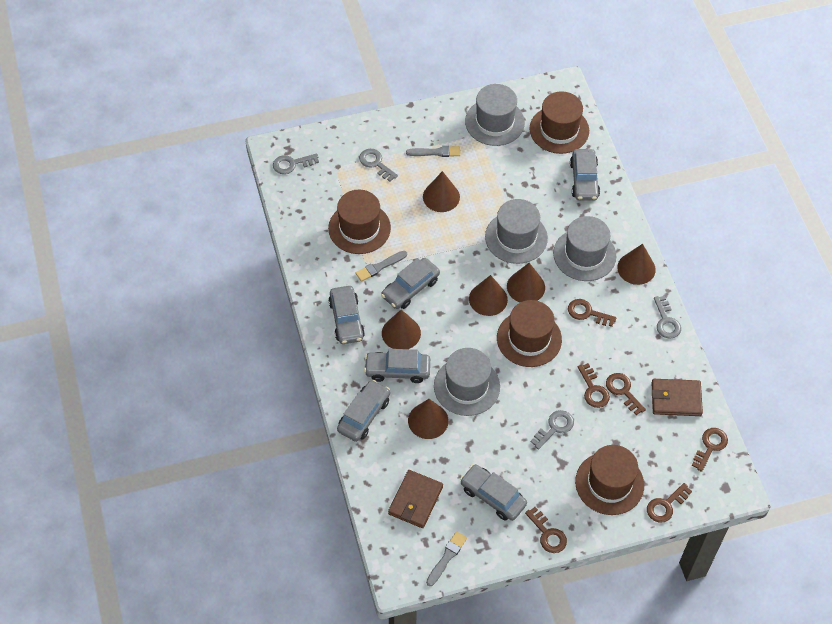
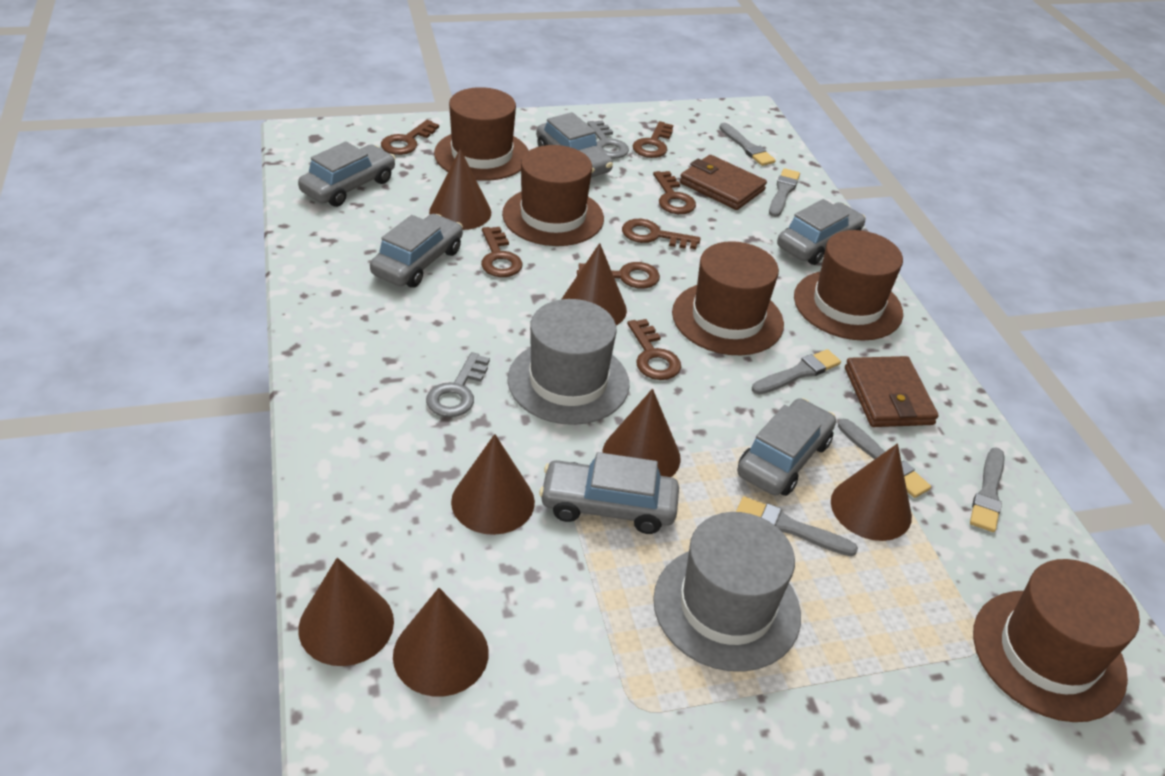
brown cone: [382,310,421,349] [408,399,449,439] [423,171,460,212] [469,275,508,316] [507,263,545,303] [617,244,656,285] = 6 -> [298,557,394,666] [393,588,489,697] [429,149,491,230] [451,434,535,535] [562,243,627,326] [602,389,681,477] [831,444,912,541] = 7
brown hat: [328,190,391,254] [497,300,562,367] [530,91,589,154] [575,445,644,515] = 4 -> [434,87,529,181] [502,145,604,246] [672,241,784,355] [794,230,903,341] [973,559,1140,722] = 5
brown key: [525,507,567,553] [568,299,617,327] [578,363,610,408] [606,373,646,415] [647,483,692,523] [692,428,728,472] = 6 -> [381,120,439,155] [481,227,523,277] [577,262,660,289] [622,219,701,249] [627,319,681,380] [633,121,673,158] [653,171,696,214] = 7
grey brush: [355,251,407,282] [406,146,460,157] [426,531,467,586] = 3 -> [719,123,776,166] [736,496,858,556] [752,349,841,395] [769,168,800,217] [838,419,931,498] [970,447,1005,532] = 6
grey hat: [434,348,500,416] [465,84,525,146] [485,199,548,264] [553,216,616,281] = 4 -> [508,299,630,425] [653,512,801,672] = 2
grey key: [273,153,319,174] [359,149,398,182] [531,410,574,450] [654,296,681,339] = 4 -> [426,352,490,417] [587,120,629,159] = 2

